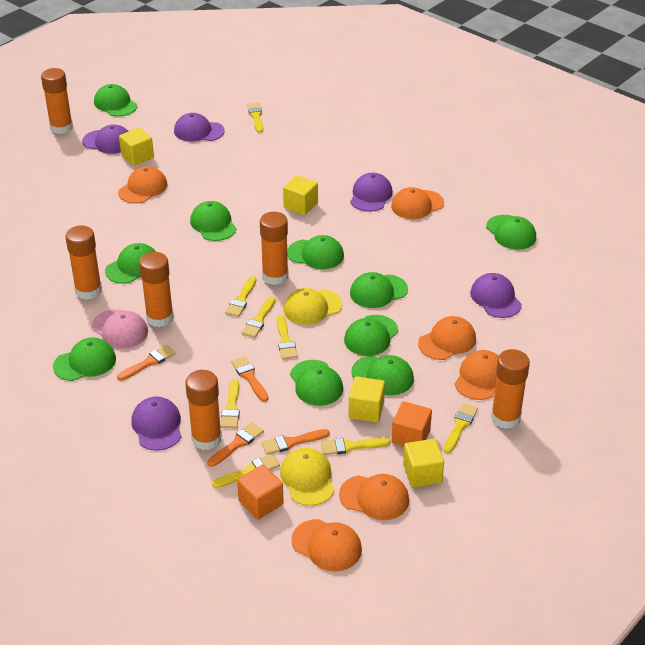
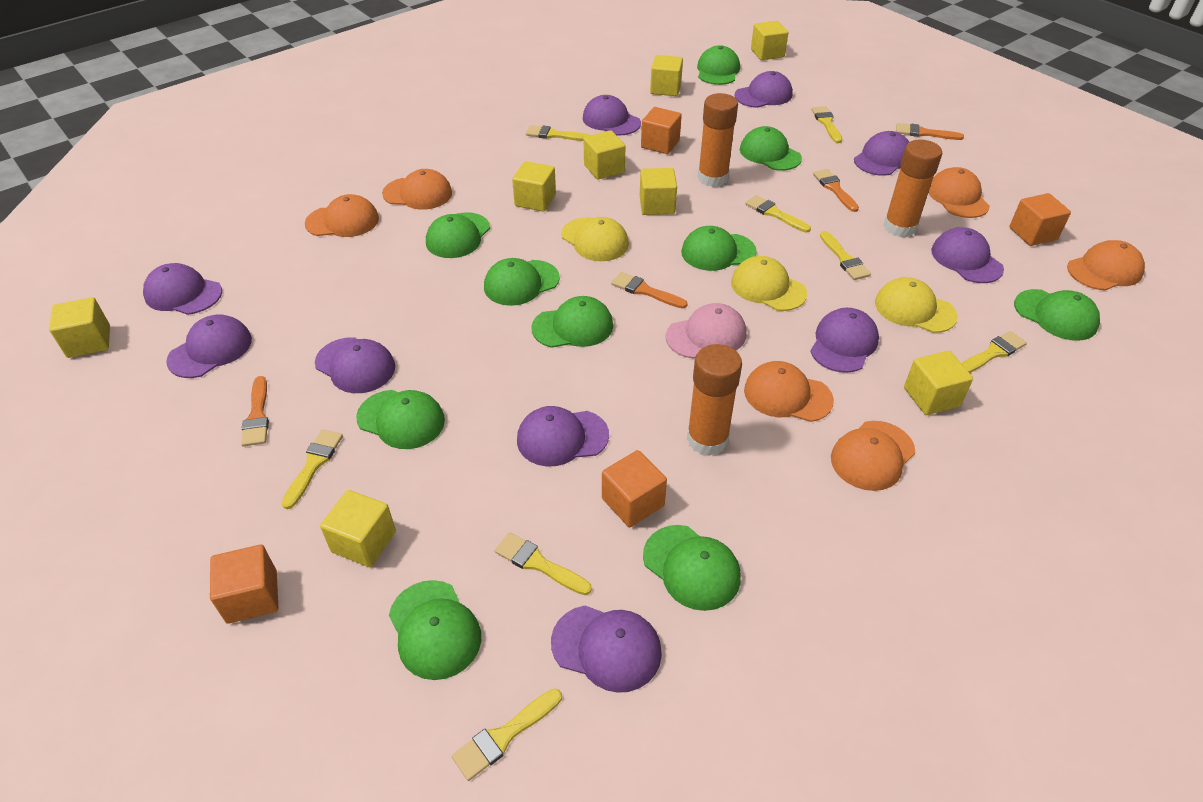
orange cube: [237,465,284,520] [391,401,432,446] = 2 -> [210,545,278,624] [602,450,667,527] [641,107,682,154] [1009,193,1071,246] = 4
orange glue stick: [41,68,73,134] [65,226,102,300] [139,252,174,327] [185,370,222,450] [260,212,288,285] [491,349,530,429] = 6 -> [687,344,742,456] [698,93,738,187] [883,140,942,237] = 3
purple cap: [82,124,129,154] [131,396,182,451] [174,113,225,142] [350,173,393,212] [470,273,522,318] = 5 -> [143,263,222,315] [166,314,252,378] [315,337,395,393] [517,406,609,466] [551,606,662,693] [583,95,641,136] [734,71,793,108] [810,308,879,373] [854,131,909,176] [931,227,1004,283] = 10
yellow cap: [280,448,334,506] [284,288,342,325] = 2 -> [561,217,629,261] [731,256,807,311] [875,277,958,333] = 3
yellow cube: [119,128,154,166] [283,175,318,215] [349,376,385,423] [403,439,444,487] = 4 -> [49,297,110,358] [320,490,396,567] [512,161,556,212] [584,130,625,180] [640,168,677,215] [650,55,683,96] [751,21,788,60] [904,351,973,415] = 8

